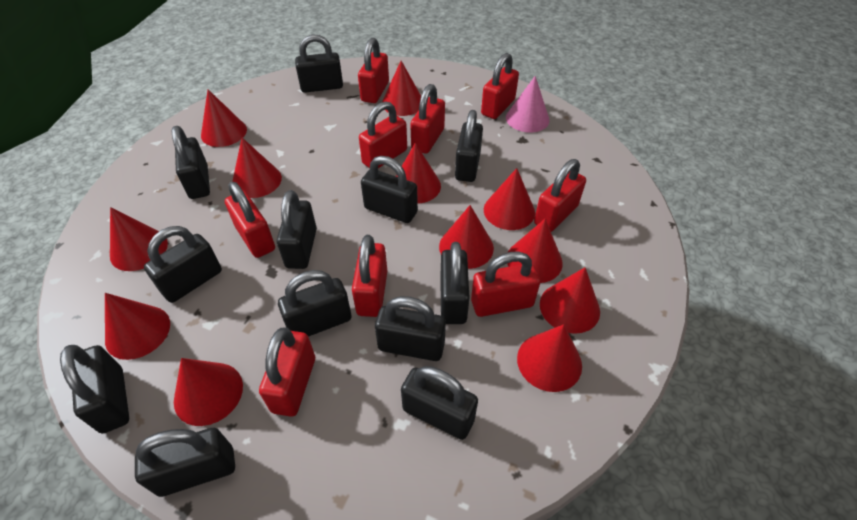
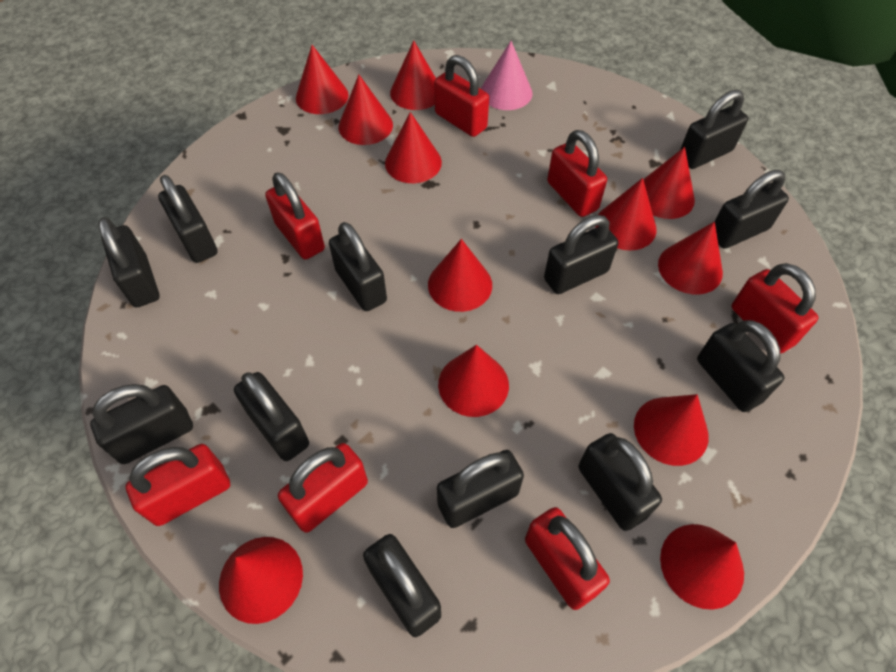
red padlock: [225,182,275,258] [259,327,315,417] [352,235,387,317] [358,38,389,103] [359,101,407,168] [410,84,445,154] [471,251,541,317] [481,53,519,119] [534,159,586,232] = 9 -> [125,444,230,526] [265,172,325,259] [278,443,368,533] [434,55,489,137] [525,507,610,610] [547,130,607,217] [731,263,819,354] = 7

